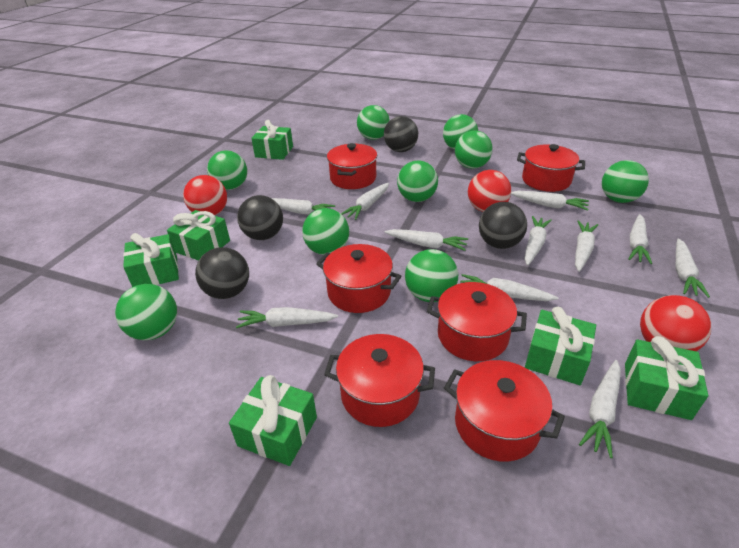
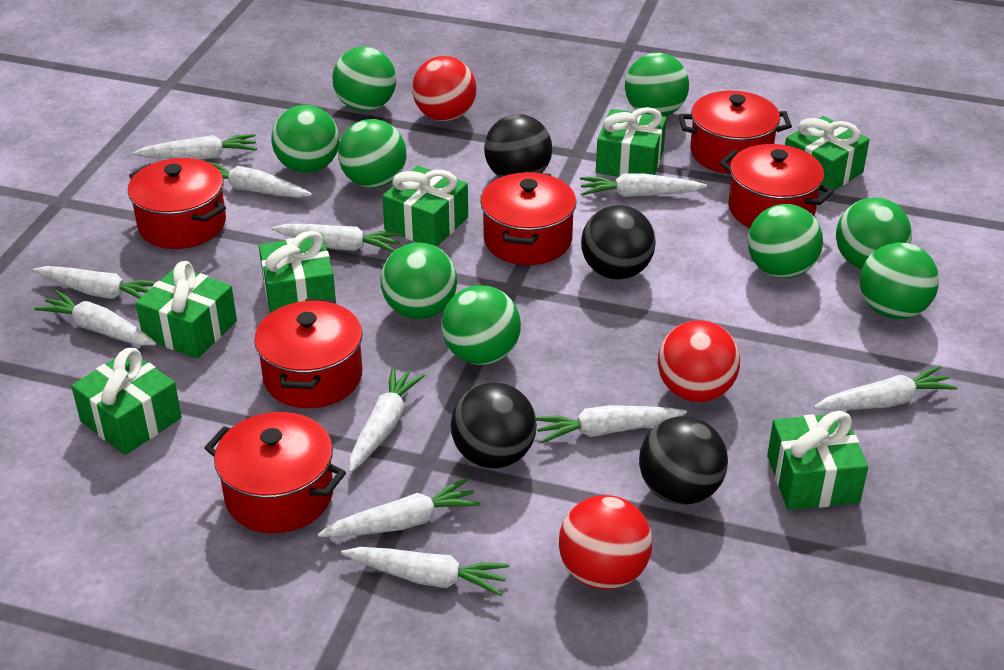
green gift: [123,233,179,287] [167,210,230,261] [229,375,317,466] [251,120,293,160] [525,307,596,385] [625,336,708,420] = 6 -> [71,348,182,455] [136,261,237,359] [259,231,336,313] [382,166,468,247] [596,107,667,177] [767,411,868,510] [785,116,870,194] = 7

